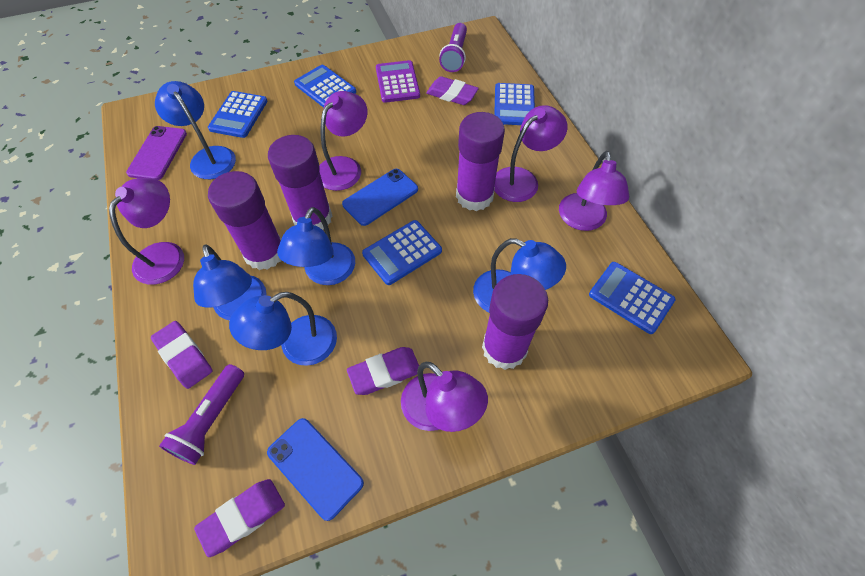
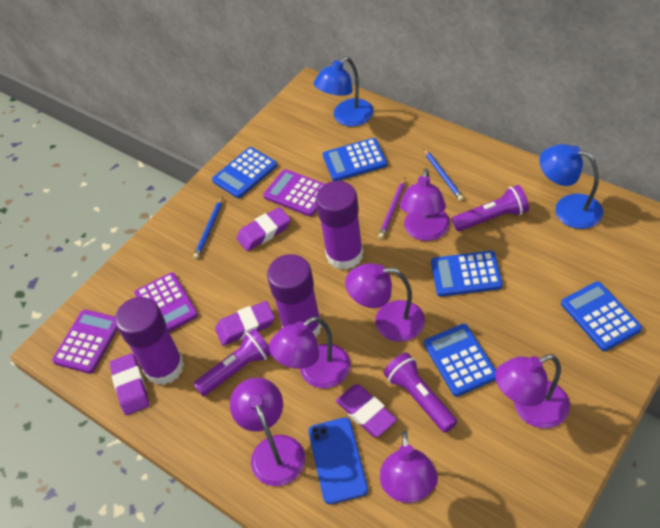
blue lamp: [155,81,236,179] [193,245,267,320] [229,292,337,366] [277,207,355,285] [473,238,566,313] = 5 -> [314,57,374,126] [539,144,603,229] = 2
blue pencil: none = 0 -> [193,196,223,259] [424,149,464,201] = 2
blue phone: [267,418,364,521] [342,169,418,226] = 2 -> [308,418,368,504] = 1
purple calculator: [376,60,420,103] = 1 -> [52,309,118,374] [134,272,198,332] [263,169,324,216] = 3
purple flashlight: [159,364,244,465] [439,23,467,72] = 2 -> [193,329,271,396] [384,353,457,433] [452,185,529,231] = 3
purple glue stick: [208,171,281,270] [268,135,332,230] [456,112,505,211] [482,274,548,370] = 4 -> [115,297,184,385] [267,254,322,337] [316,181,363,270] = 3
purple lamp: [109,178,184,285] [319,91,367,191] [401,362,488,432] [494,105,567,202] [559,151,629,231] = 5 -> [230,378,305,486] [269,316,351,388] [345,263,425,342] [380,431,438,503] [400,168,450,241] [495,354,570,428] = 6
purple pencil: none = 0 -> [378,178,405,239] = 1
purple phone: [126,126,187,180] = 1 -> none = 0

